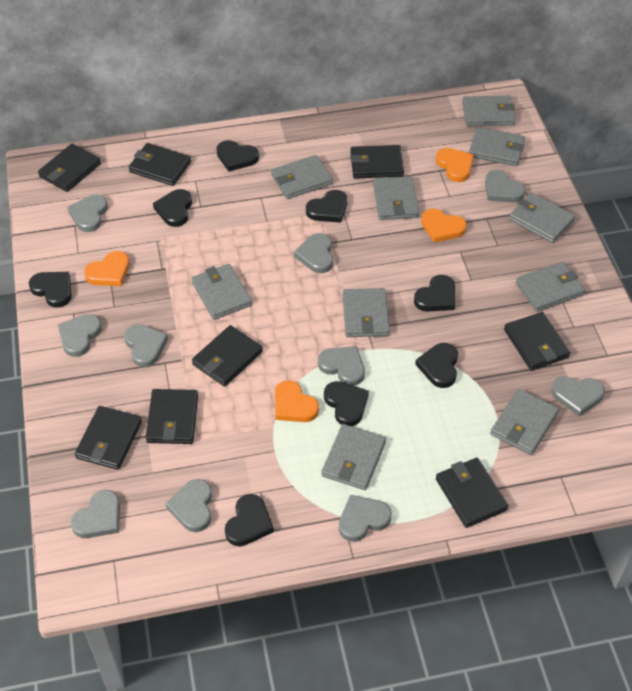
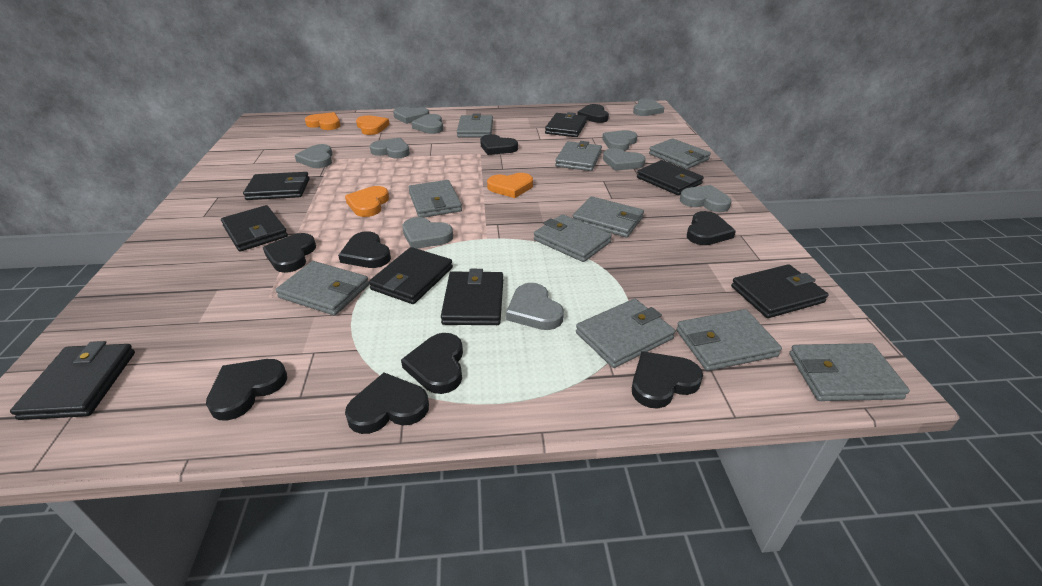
black heart: [29,272,72,308] [153,189,192,227] [216,140,259,171] [225,494,274,546] [306,190,347,223] [324,381,369,426] [414,275,455,312] [415,343,458,388] = 8 -> [206,359,287,421] [263,233,316,273] [338,231,391,268] [345,373,429,434] [401,333,463,394] [480,134,518,155] [577,104,609,123] [632,351,703,409] [687,211,736,245] = 9

